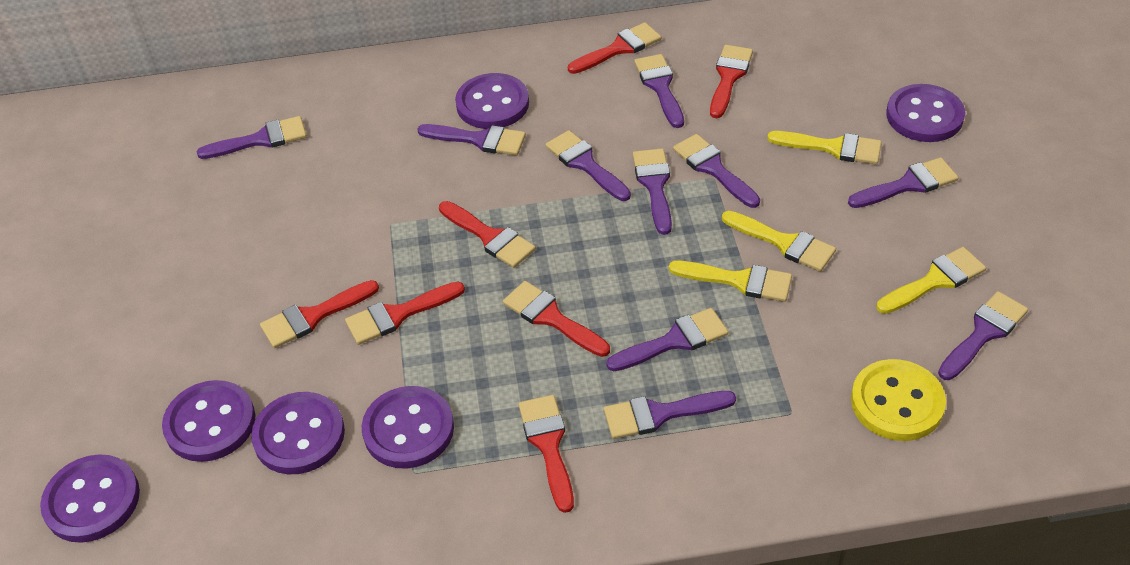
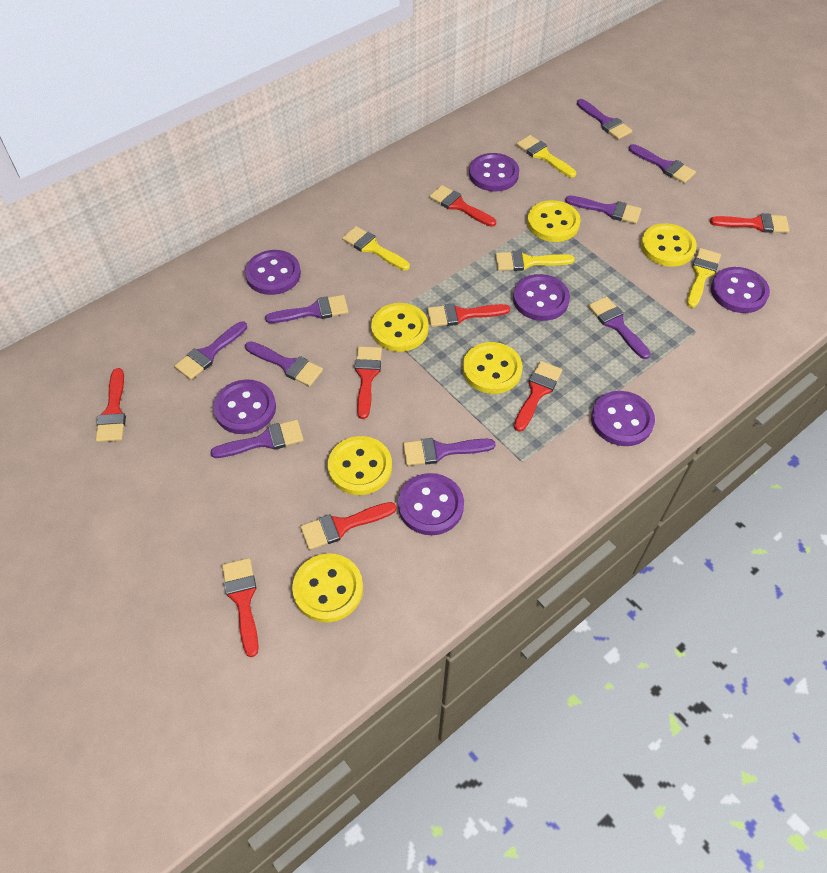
purple brush: [197,116,307,159] [417,124,526,155] [546,130,631,201] [604,391,736,439] [606,308,728,372] [633,148,672,235] [634,54,684,128] [673,134,760,208] [848,157,959,208] [938,291,1028,380] = 10 -> [174,321,247,380] [210,420,303,458] [245,341,323,387] [265,295,348,323] [403,438,496,466] [565,195,641,224] [577,99,632,140] [588,297,651,359] [628,144,696,183] = 9
purple button: [40,454,140,543] [162,380,255,462] [251,392,345,474] [362,386,454,469] [455,73,529,129] [886,84,965,142] = 6 -> [213,380,276,434] [245,250,301,295] [398,473,464,535] [469,153,519,191] [513,274,570,321] [591,391,655,446] [711,267,770,313] = 7
red brush: [260,280,379,348] [345,282,465,345] [439,201,536,268] [503,281,610,357] [518,395,574,513] [568,22,661,74] [710,45,753,118] = 7 -> [96,368,126,442] [222,558,259,657] [300,502,396,550] [355,346,382,419] [427,303,510,327] [429,185,496,227] [514,361,562,432] [710,213,789,233] = 8
yellow button: [851,359,946,441] = 1 -> [292,553,363,622] [328,436,392,495] [371,303,429,352] [463,342,523,394] [527,200,581,242] [641,223,697,267] = 6

